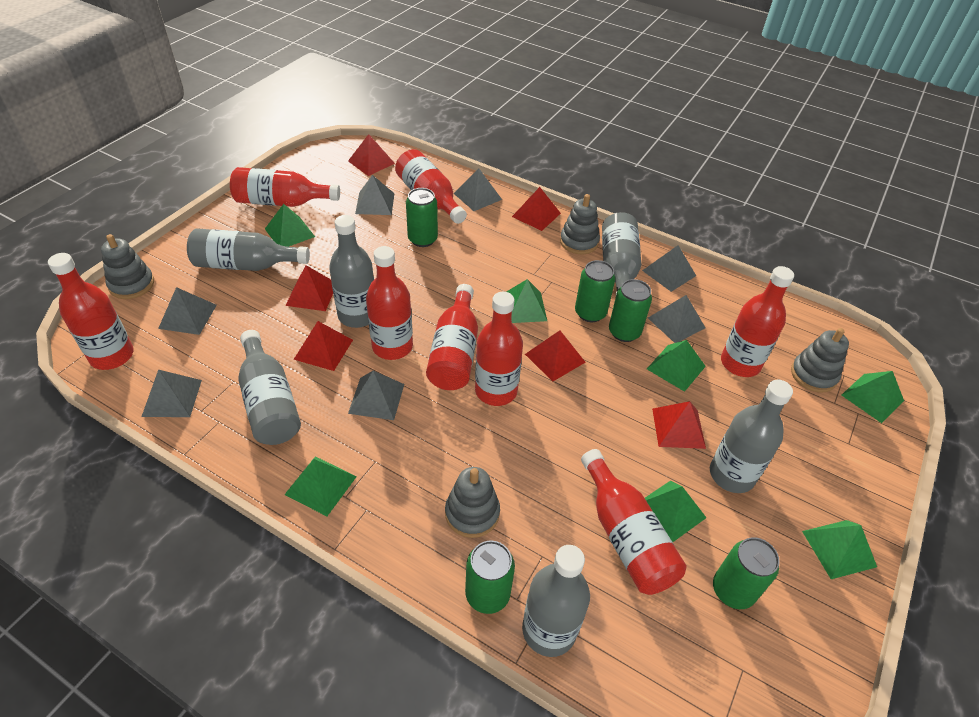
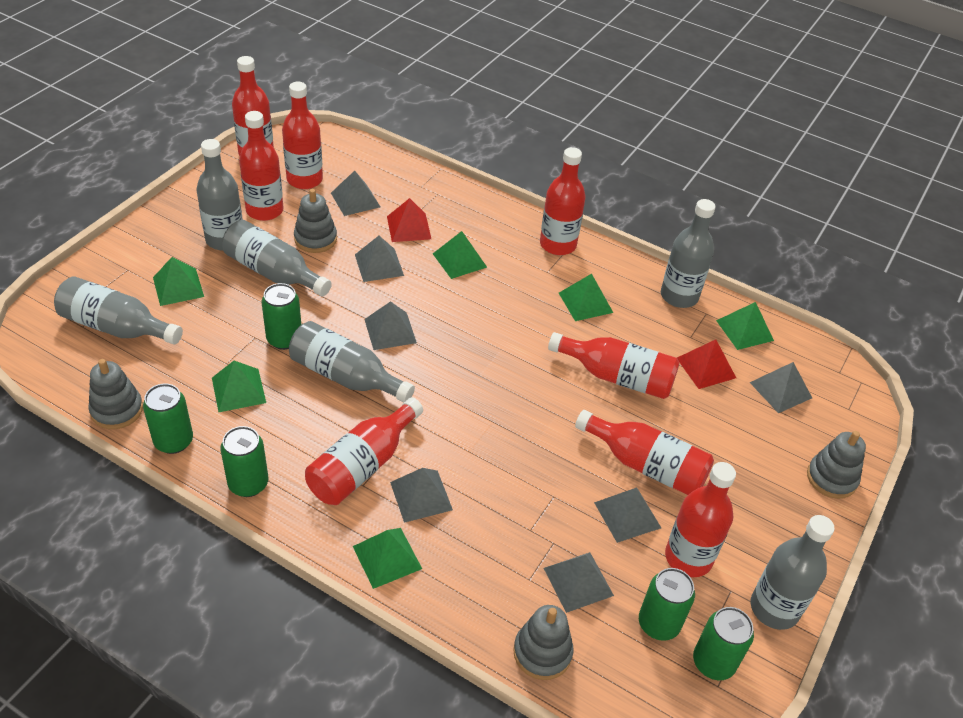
green pyramid: [265,204,315,247] [284,456,357,516] [506,279,547,323] [645,481,706,542] [647,340,706,392] [802,520,877,579] [842,371,904,423] = 7 -> [153,257,204,306] [212,361,266,412] [353,528,422,589] [433,231,487,279] [559,274,613,321] [716,302,774,350] = 6
red pyramid: [285,265,333,311] [293,321,353,371] [348,134,395,176] [512,187,561,231] [525,330,586,382] [652,401,706,449] = 6 -> [387,198,431,242] [677,340,736,389] = 2

